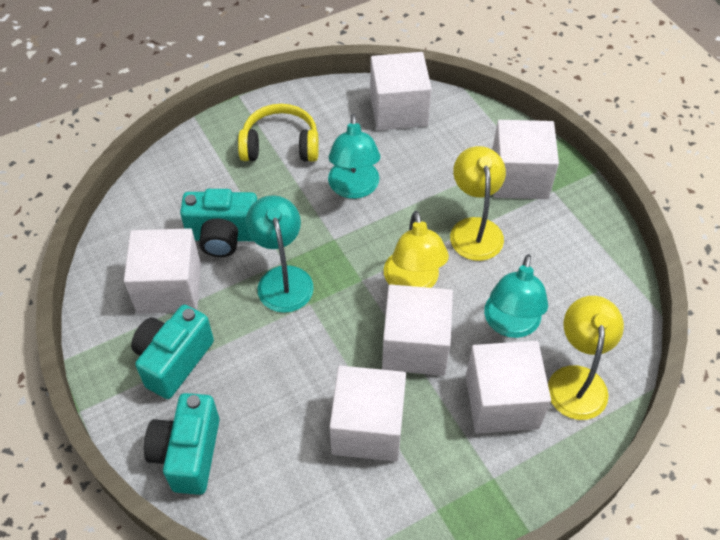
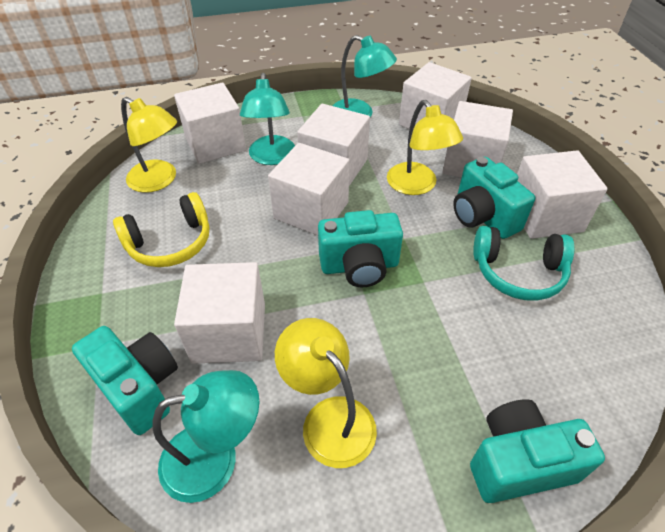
turquoise camera: [131,305,214,399] [144,393,219,495] [180,189,257,257] = 3 -> [72,326,178,435] [318,210,403,287] [453,157,535,239] [470,399,605,503] = 4
turquoise headphones: none = 0 -> [473,226,574,301] = 1
white cube: [124,228,201,314] [330,365,406,462] [370,52,432,131] [382,284,453,376] [466,341,551,434] [492,120,559,199] = 6 -> [174,83,246,164] [174,262,265,364] [268,143,350,235] [297,104,370,186] [399,62,472,129] [442,101,513,177] [517,150,608,239] = 7

